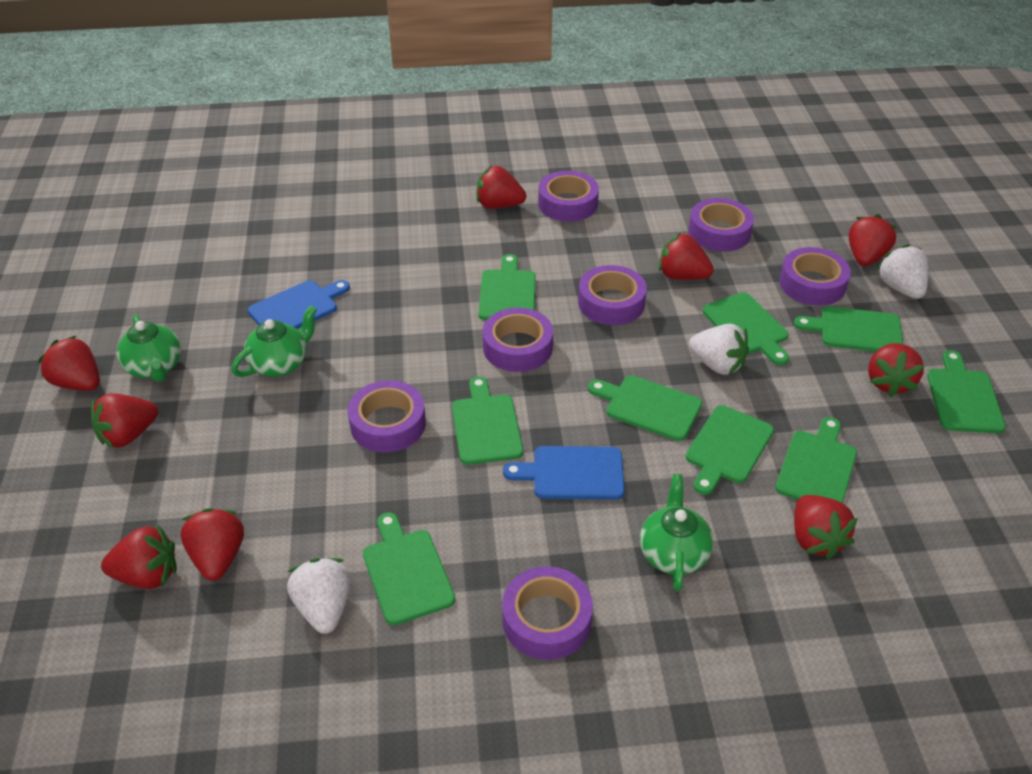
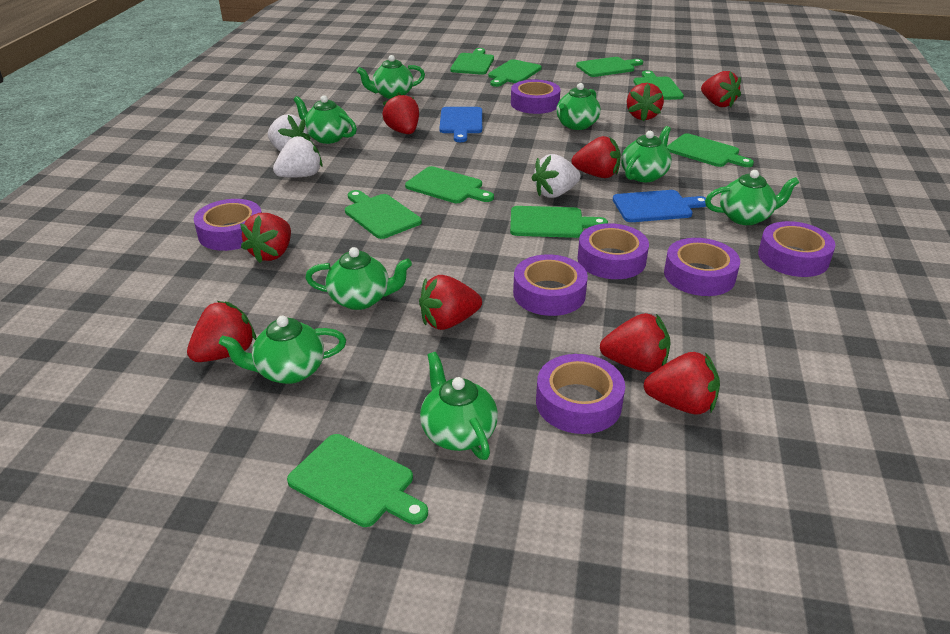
green teapot: [117,314,181,382] [231,305,317,377] [640,474,713,591] = 3 -> [219,315,346,384] [293,95,357,144] [305,247,412,310] [356,55,425,99] [420,352,498,460] [556,83,601,130] [621,126,672,182] [705,170,800,225] = 8

